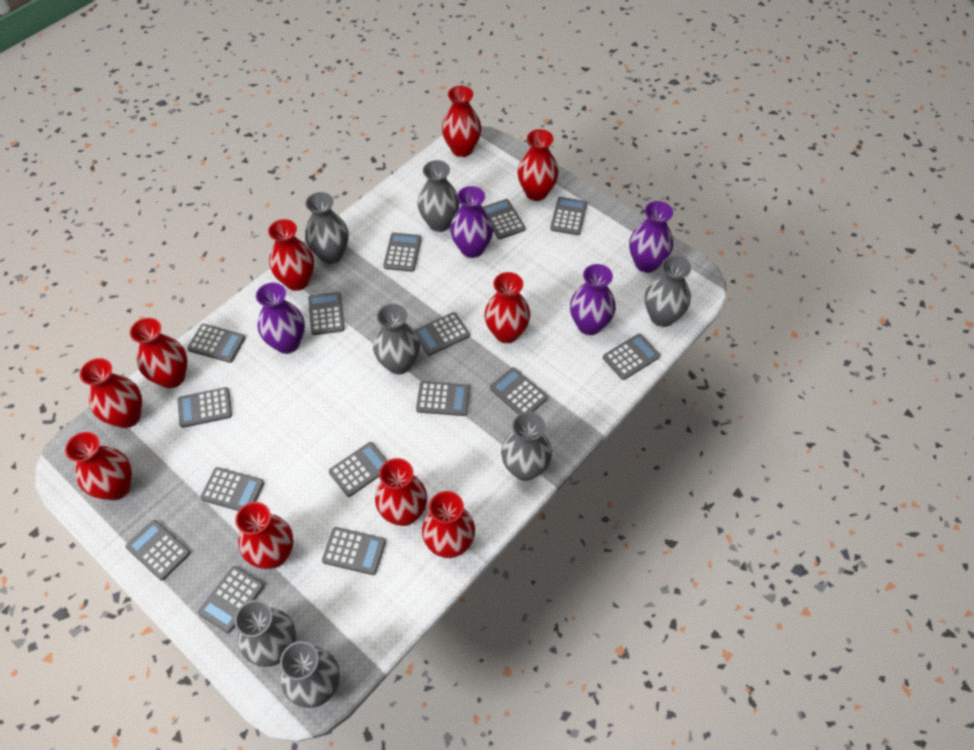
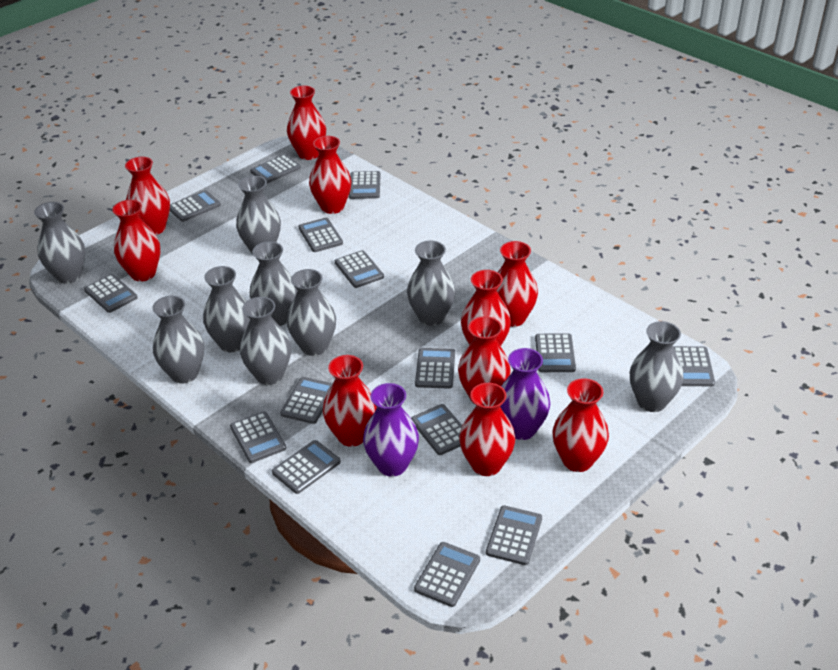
grey vase: [234,600,296,667] [280,641,340,708] [305,192,349,264] [373,304,420,375] [417,160,460,232] [501,412,552,481] [645,255,691,327] = 7 -> [34,202,85,284] [152,296,204,384] [203,266,250,352] [236,176,281,253] [240,297,291,385] [250,241,298,326] [287,269,336,356] [407,241,455,326] [630,321,684,412] = 9
purple vase: [256,282,305,354] [450,186,493,258] [570,264,616,335] [629,201,673,273] = 4 -> [363,383,419,477] [500,348,550,440] = 2

